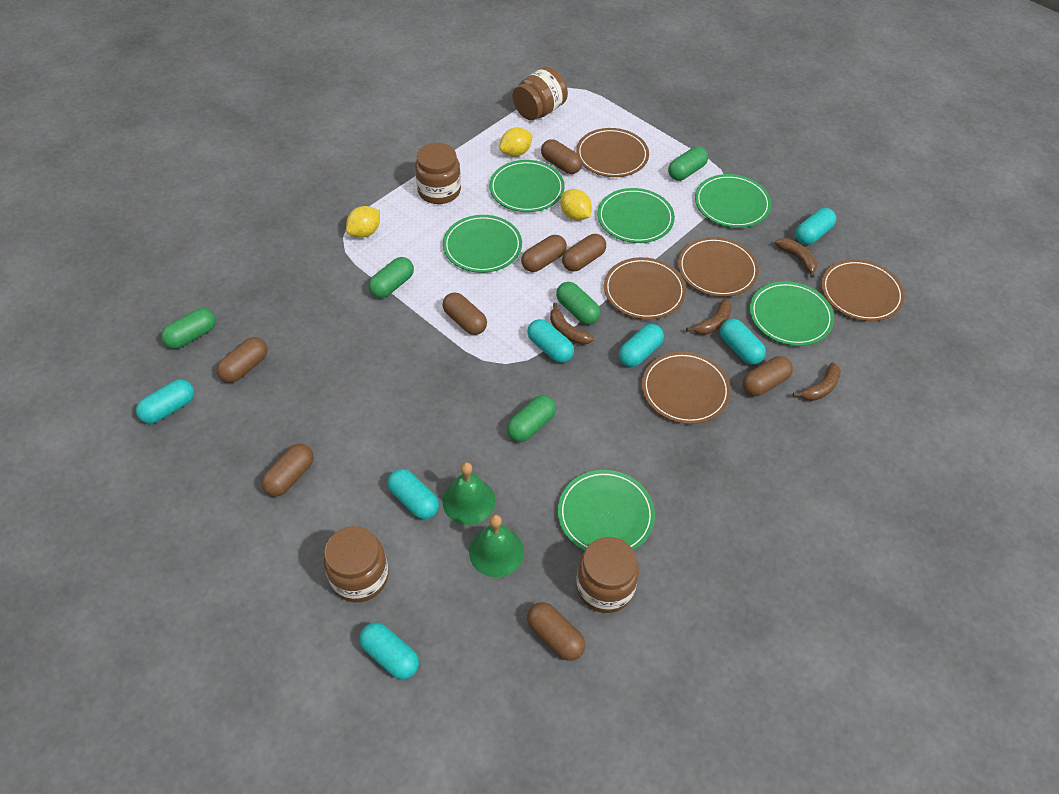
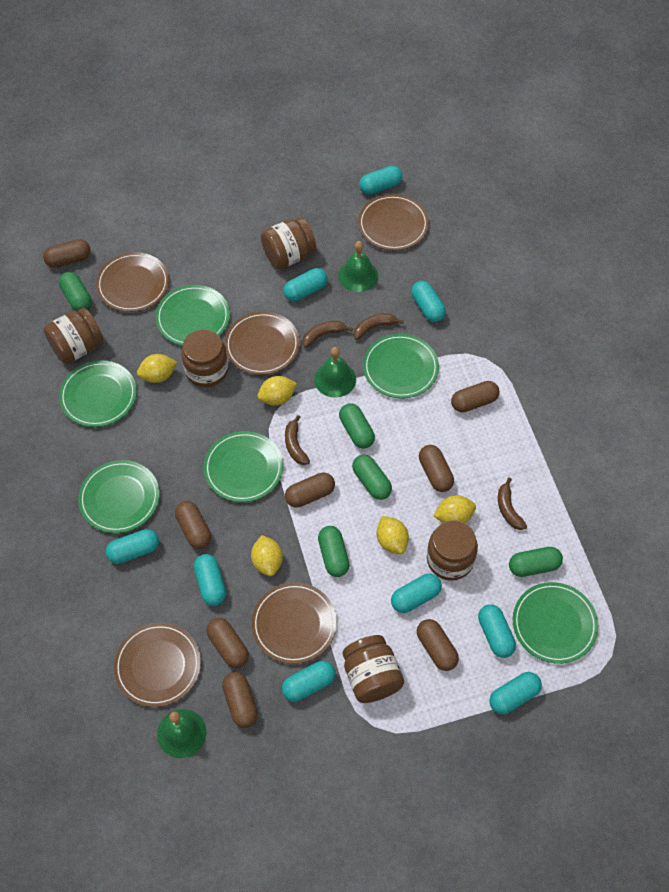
brown jar: [323,526,389,602] [415,143,461,204] [513,67,568,120] [576,537,639,613] = 4 -> [44,308,104,364] [181,329,228,387] [261,217,316,269] [343,635,404,703] [427,520,478,581] = 5
green bell: [443,462,496,525] [469,515,524,577] = 2 -> [157,709,206,758] [314,347,356,398] [338,241,378,292] = 3
turquoise capsule: [136,379,194,424] [359,622,419,680] [387,469,439,519] [527,319,574,363] [619,324,664,367] [720,319,766,365] [795,208,836,245] = 7 -> [106,529,159,564] [194,554,226,606] [282,661,336,702] [284,268,328,301] [359,166,402,195] [391,574,442,613] [411,281,446,322] [478,604,516,658] [489,672,542,714] = 9
yellow lemon: [346,206,380,238] [499,127,533,157] [560,189,592,220] = 3 -> [137,354,177,383] [251,535,283,576] [258,376,297,405] [377,516,409,554] [434,495,476,523] = 5

